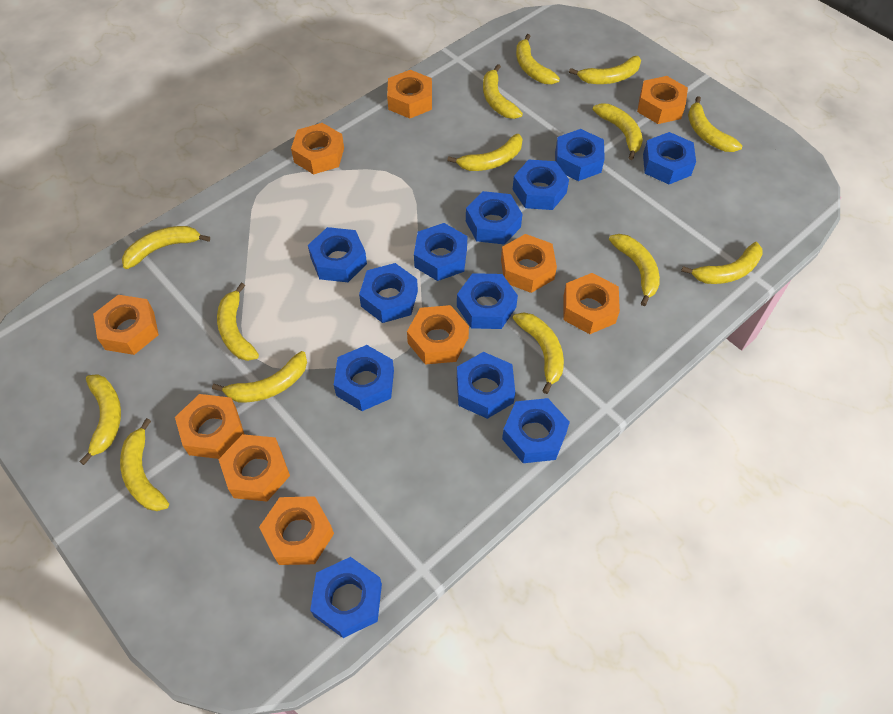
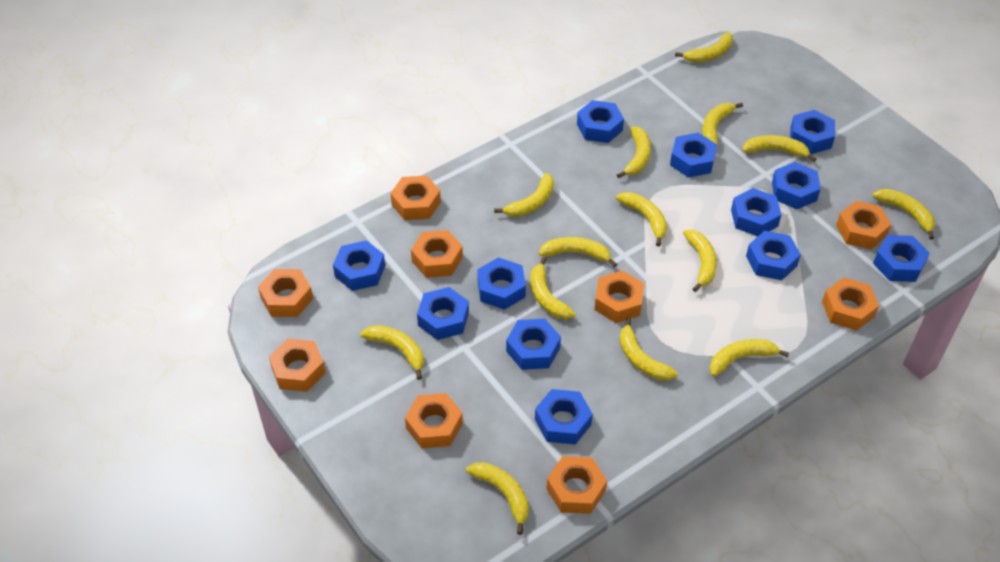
orange nut: [93,295,159,355] [175,394,245,459] [218,434,290,502] [259,496,334,565] [291,123,344,174] [387,70,432,118] [407,305,469,364] [501,234,557,293] [563,273,620,334] [637,76,688,124] = 10 -> [258,269,313,317] [269,339,325,392] [390,176,441,220] [405,393,463,448] [411,230,463,278] [546,456,607,514] [594,270,644,323] [822,278,879,330] [836,201,891,249] = 9

